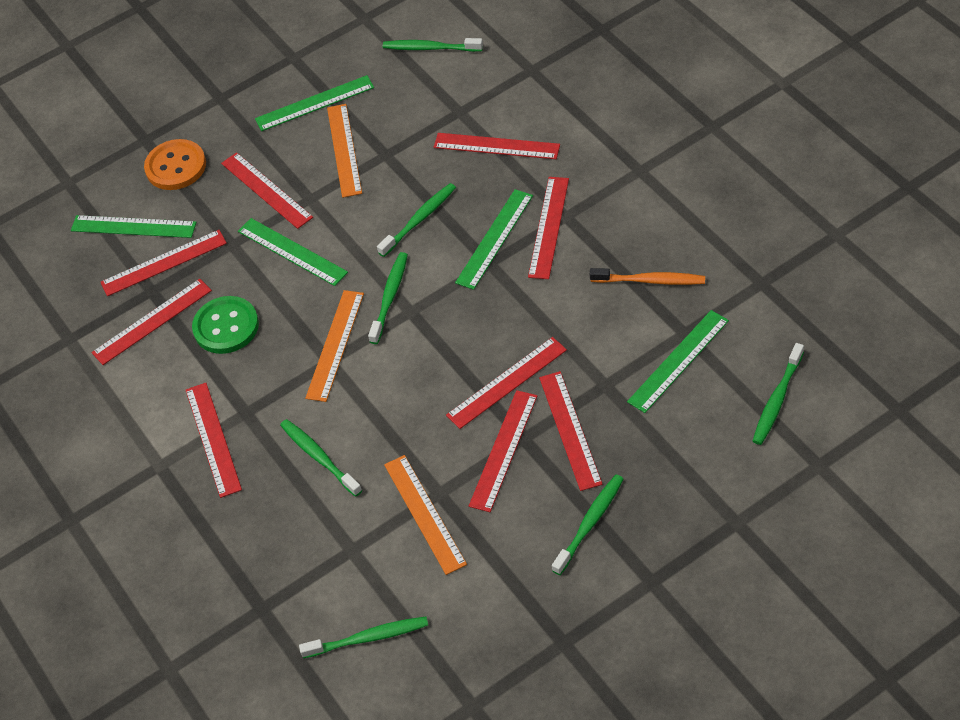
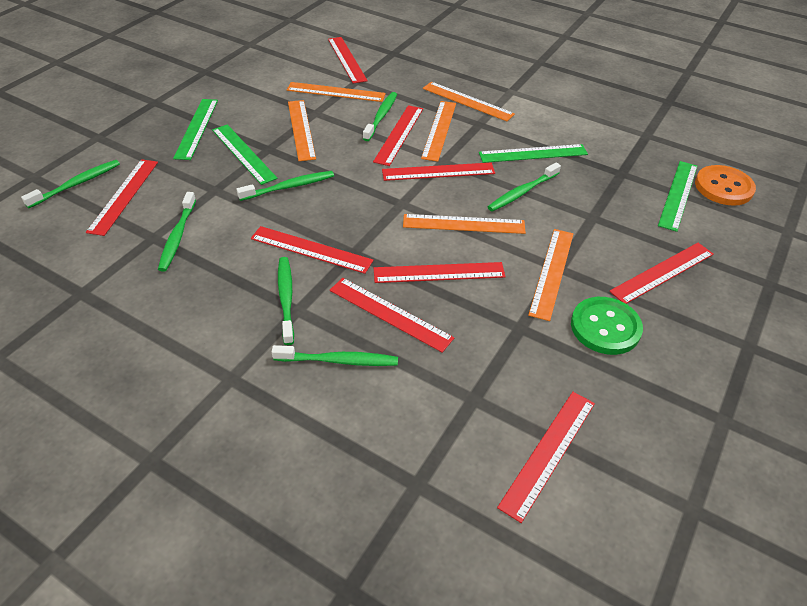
green ruler: [71,215,197,238] [238,218,348,286] [255,75,374,131] [455,189,533,290] [627,310,729,413] = 5 -> [173,99,218,160] [212,124,278,185] [479,144,588,163] [658,161,697,232] = 4
orange ruler: [305,290,364,402] [327,104,362,198] [384,455,467,575] = 3 -> [287,82,386,102] [288,100,316,161] [403,214,526,234] [421,101,456,162] [423,82,515,121] [528,229,573,321] = 6
orange toothbrush: [590,268,705,285] = 1 -> none = 0

